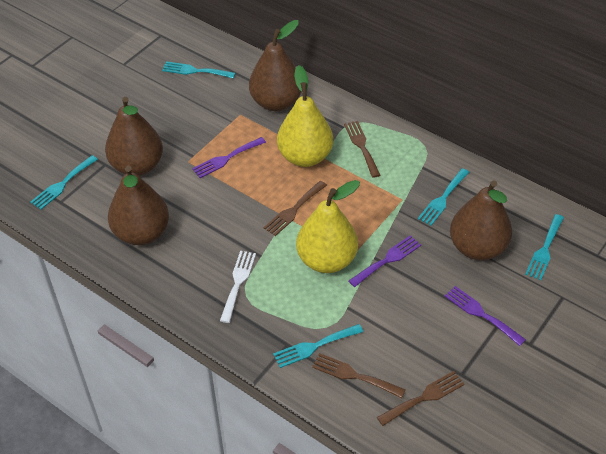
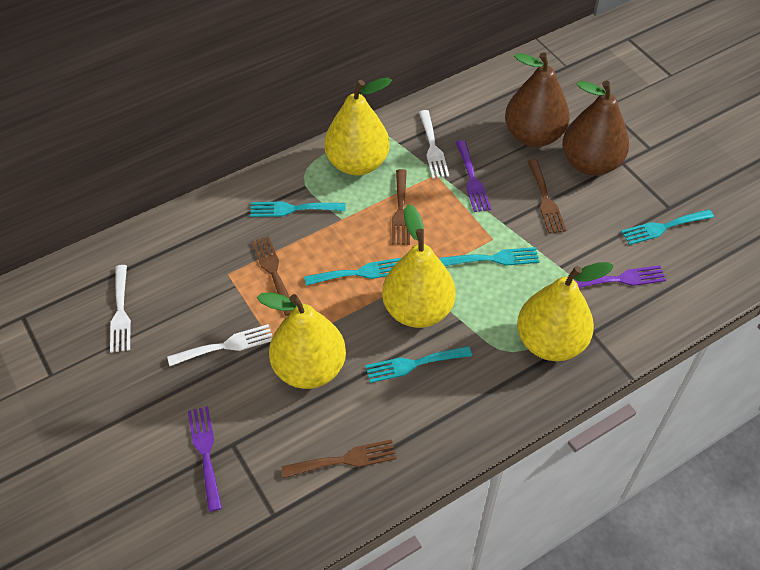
brown pear: [105,97,163,176] [108,166,169,245] [249,20,302,111] [450,180,512,260] = 4 -> [505,52,570,147] [562,81,629,176] = 2
white fork: [220,251,256,323] = 1 -> [110,265,131,353] [167,324,272,366] [419,110,449,179] = 3
yellow pear: [277,65,333,167] [296,180,360,273] = 2 -> [257,292,346,389] [324,78,392,176] [382,204,456,328] [517,262,613,361] = 4

